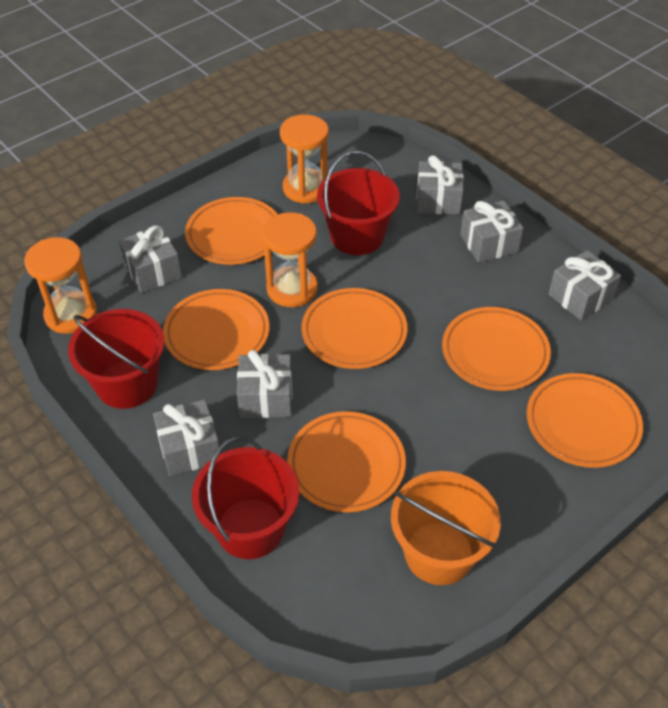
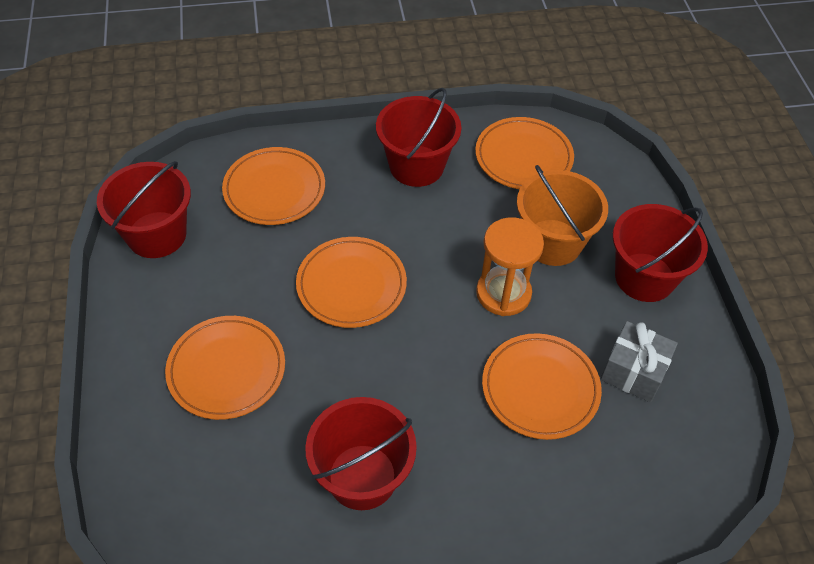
grey gift: [119,225,182,293] [153,399,219,476] [237,350,292,418] [416,155,464,215] [460,200,523,263] [548,250,621,320] = 6 -> [600,321,678,402] = 1
orange hourglass: [25,237,97,334] [262,212,318,307] [280,114,329,204] = 3 -> [476,217,544,316] = 1
orange plate: [163,289,269,370] [185,197,278,265] [287,411,406,512] [301,288,407,369] [442,307,551,391] [527,373,643,468] = 6 -> [165,316,285,420] [222,147,325,225] [296,237,407,328] [475,117,574,189] [482,333,602,440] = 5
red bucket: [68,309,164,409] [192,437,299,559] [317,151,400,255] = 3 -> [97,161,191,258] [305,397,417,510] [376,88,461,187] [613,204,708,302] = 4

